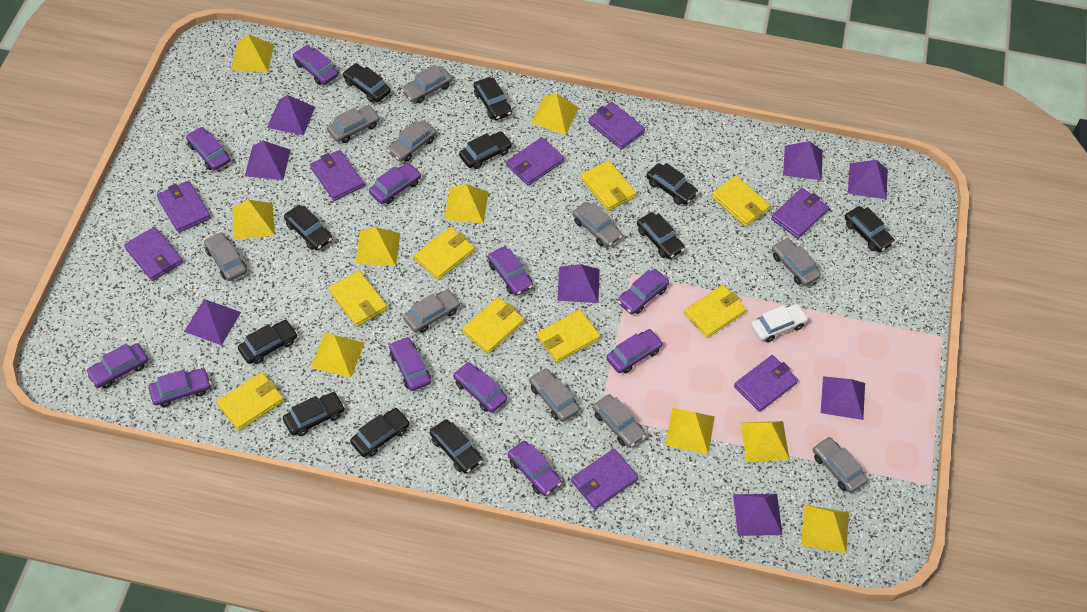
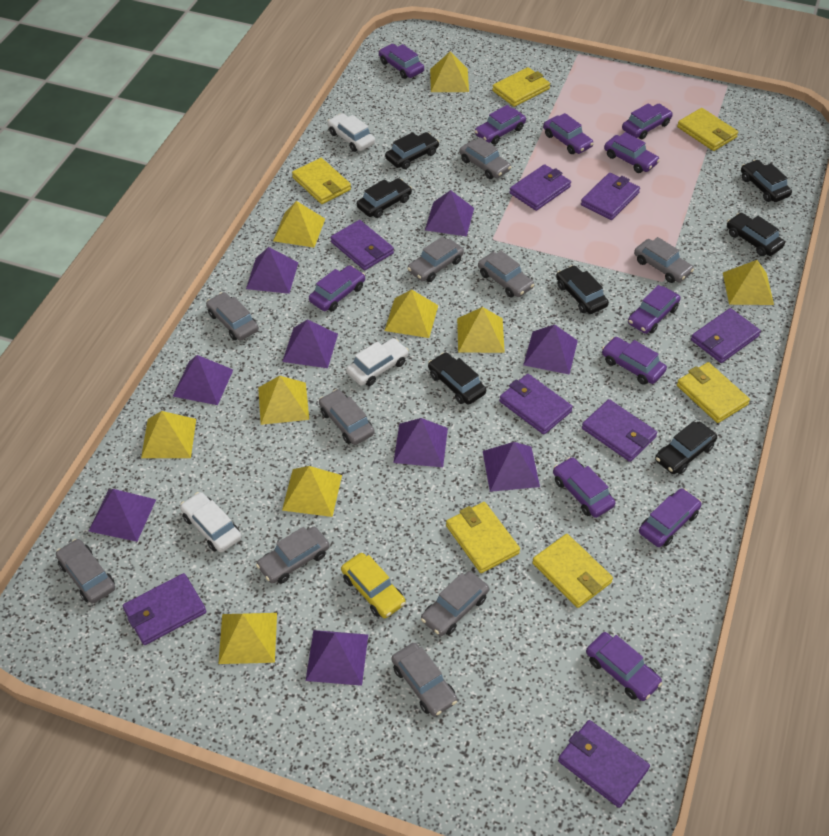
black car: [238,320,297,364] [283,392,345,436] [284,205,332,250] [343,63,391,102] [350,408,410,457] [430,419,482,474] [459,131,512,169] [474,77,512,120] [637,212,685,259] [646,163,698,205] [845,206,895,252] = 11 -> [357,178,412,218] [385,132,439,169] [428,353,486,405] [556,265,609,314] [655,421,717,474] [727,213,785,256] [741,160,792,202] = 7
purple pyramid: [184,299,241,345] [245,141,291,180] [267,95,315,136] [557,264,600,303] [733,494,783,536] [783,141,823,180] [821,376,865,420] [848,160,888,199] = 8 -> [89,489,156,542] [173,355,233,405] [246,247,298,294] [282,319,338,368] [306,630,368,686] [393,418,448,467] [425,190,474,237] [483,442,540,492] [523,324,578,374] = 9
white car: [751,304,809,342] = 1 -> [180,492,242,552] [327,113,375,152] [346,338,409,386] = 3
yellow car: none = 0 -> [341,553,406,618] = 1
yellow wallet: [217,372,284,431] [329,271,387,327] [414,227,475,280] [462,297,524,354] [537,310,600,363] [581,160,636,211] [684,285,747,338] [711,176,770,227] = 8 -> [292,158,351,204] [446,502,520,573] [492,67,550,107] [532,534,613,608] [677,108,738,151] [677,362,750,423] = 6

